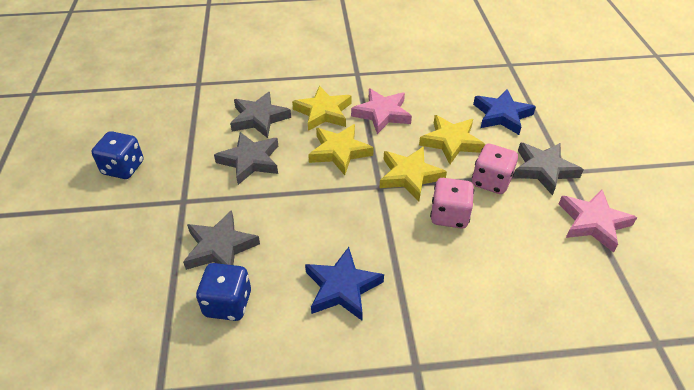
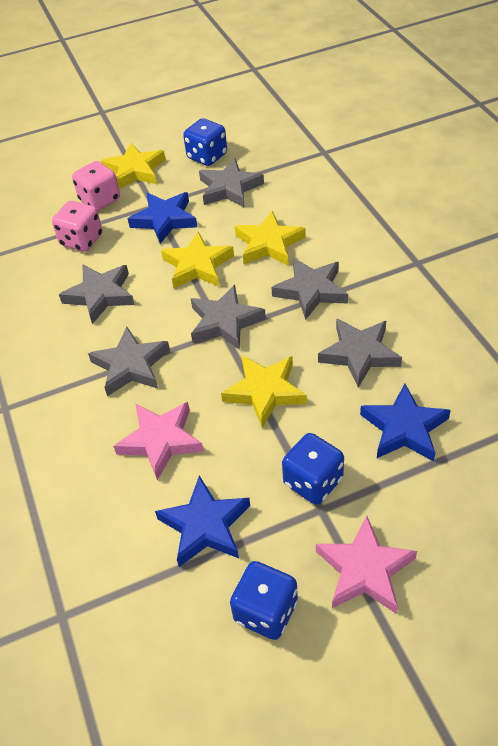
blue dice: [92,131,144,179] [196,263,251,321] = 2 -> [183,118,227,166] [230,561,298,640] [282,433,344,505] = 3
blue star: [305,247,384,320] [473,89,536,135] = 2 -> [128,192,197,244] [155,476,250,567] [360,384,451,462] = 3
grey star: [183,210,260,270] [214,132,278,185] [230,92,291,138] [513,143,584,196] = 4 -> [59,265,135,324] [88,327,170,396] [191,285,266,350] [199,158,264,208] [271,258,348,320] [318,318,402,388] = 6

